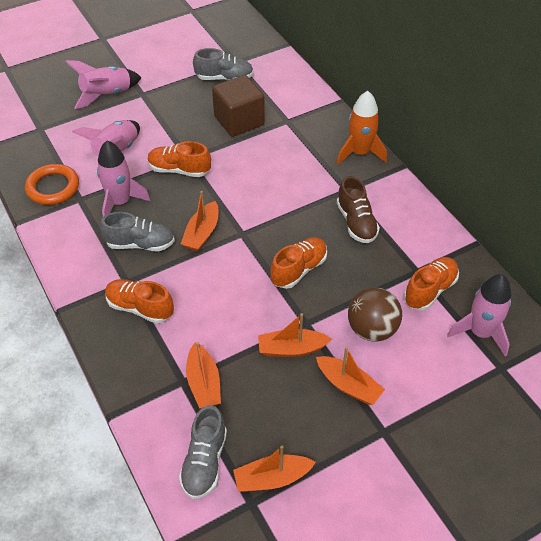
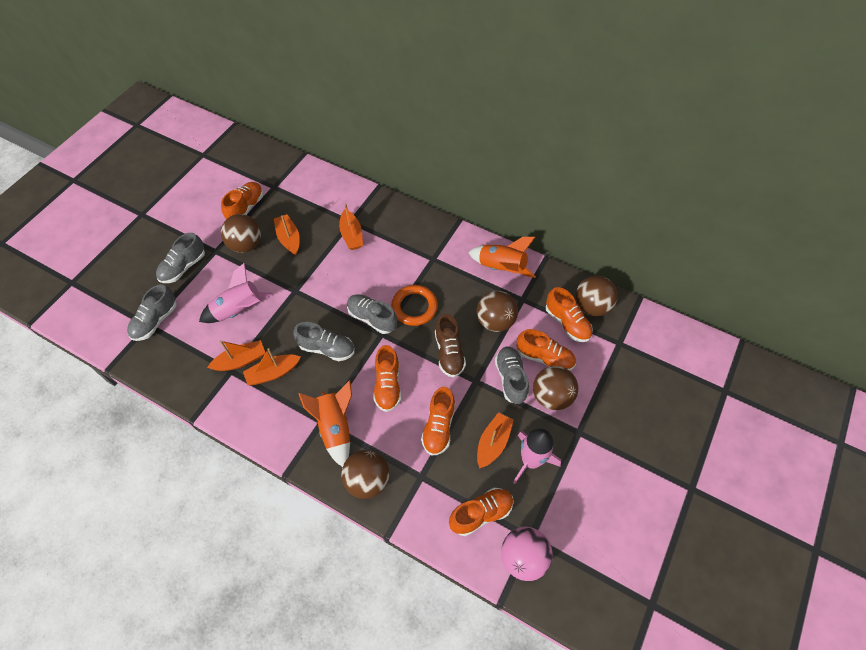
brown ball: [348,287,402,342] = 1 -> [221,214,261,253] [341,450,389,499] [477,291,518,332] [533,366,578,410] [576,276,618,316] = 5
brown cube: [212,75,265,137] = 1 -> none = 0
grey shoe: [100,212,175,251] [179,405,227,499] [193,48,254,80] = 3 -> [127,284,177,341] [156,233,205,283] [293,322,355,361] [347,294,397,334] [495,346,529,404] = 5
orange rocket: [337,91,387,165] = 1 -> [298,380,352,467] [468,237,536,278] = 2
orange shoe: [105,279,174,323] [147,141,211,177] [270,237,327,289] [404,257,459,310] = 4 -> [221,182,263,219] [373,345,401,412] [421,387,455,456] [449,488,514,536] [516,329,576,371] [546,287,593,342] = 6
pink ball: none = 0 -> [501,527,553,581] = 1
pink rocket: [66,60,142,109] [72,120,140,177] [97,140,150,217] [447,274,511,356] = 4 -> [199,263,273,323] [513,429,561,484] = 2

